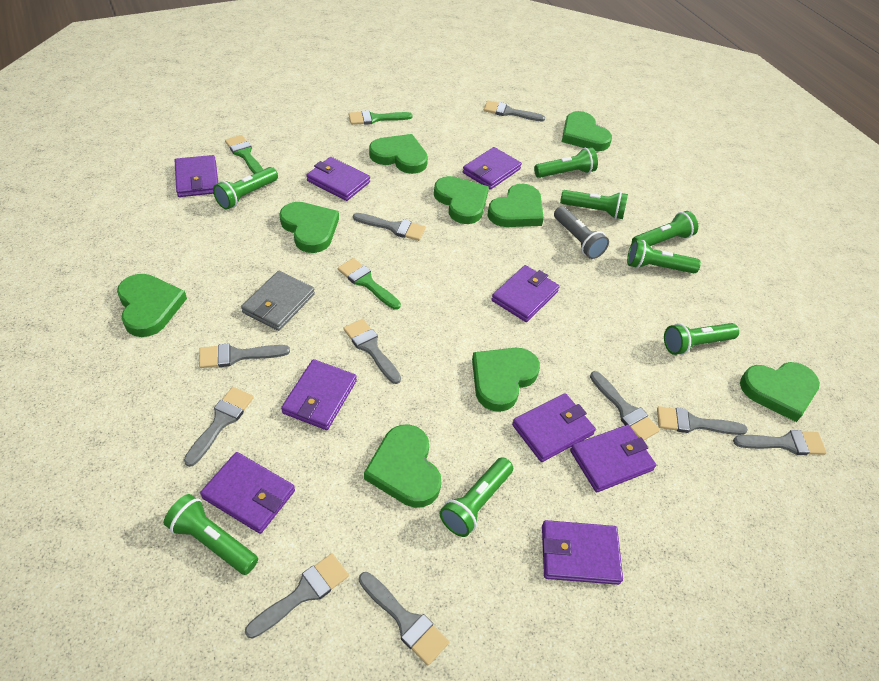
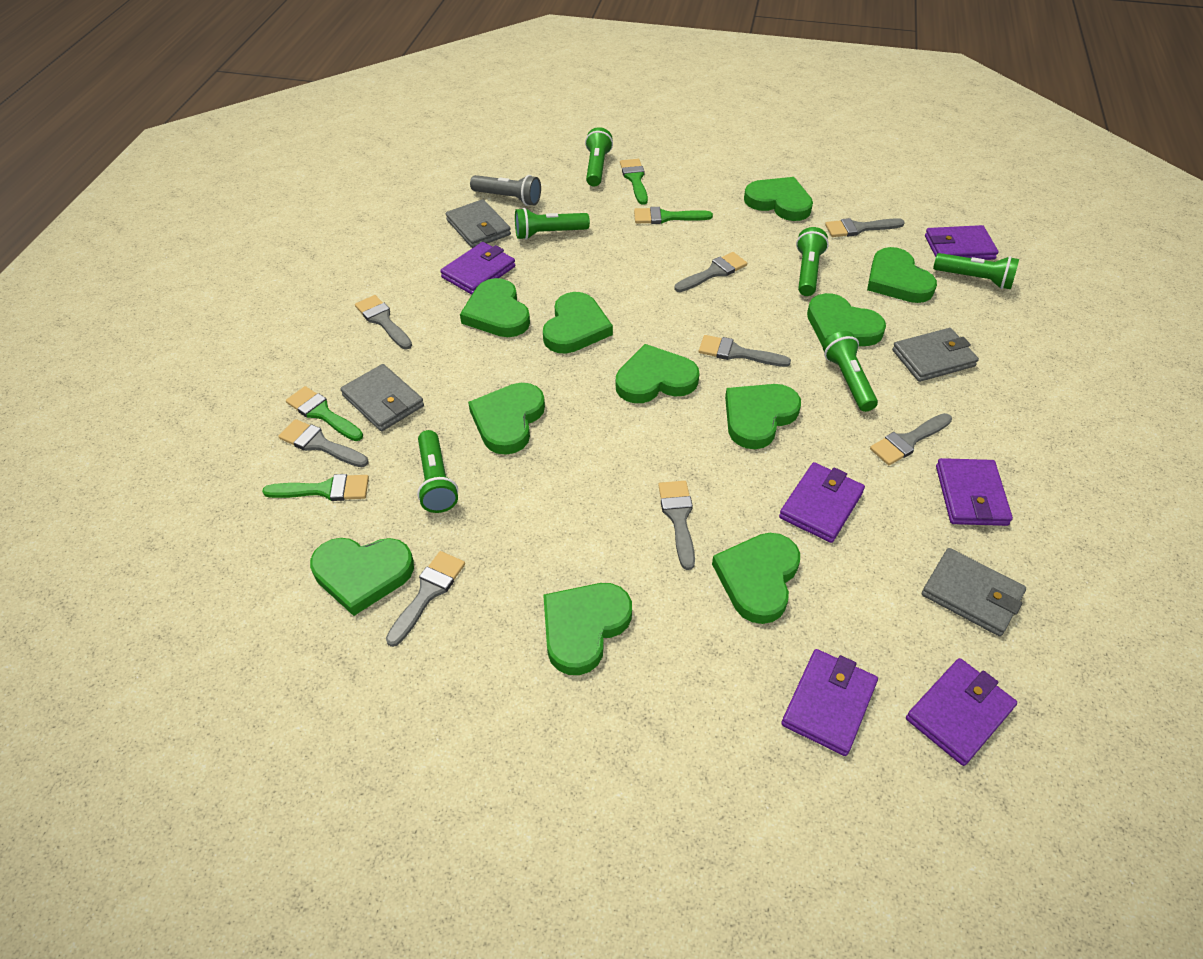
green brush: [225,135,263,174] [338,258,401,310] [349,110,413,125] = 3 -> [262,474,369,501] [286,386,363,441] [620,159,648,205] [634,207,713,224] = 4
green flashlight: [164,494,258,575] [213,167,278,209] [440,457,513,537] [534,147,598,178] [560,190,628,219] [627,240,701,273] [632,211,698,246] [664,323,739,355] = 8 -> [417,430,458,513] [515,208,590,240] [585,127,613,186] [796,227,829,296] [823,331,878,412] [933,253,1019,289] = 6
green heart: [117,274,187,337] [279,202,339,253] [364,424,441,508] [369,134,428,174] [434,176,489,224] [472,348,540,412] [487,184,544,227] [562,111,612,151] [740,362,820,422] = 9 -> [310,538,414,616] [460,278,530,337] [468,383,545,455] [543,292,613,354] [543,583,632,675] [616,344,700,403] [712,533,800,624] [725,384,801,449] [744,177,813,221] [807,293,886,347] [867,247,937,303] = 11
grey brush: [184,387,254,467] [199,343,290,368] [245,553,349,639] [343,319,401,384] [353,213,426,241] [359,572,449,665] [484,100,545,122] [590,371,660,440] [657,406,748,435] [733,430,827,455] = 10 -> [278,419,368,467] [355,295,412,349] [386,551,465,647] [658,481,695,570] [674,252,747,292] [699,335,791,367] [825,218,905,237] [870,413,952,465] = 8
grey wallet: [241,271,315,331] = 1 -> [341,364,424,431] [446,199,511,248] [892,328,979,382] [922,548,1026,636] = 4
purple wallet: [175,155,218,197] [200,452,295,534] [281,359,357,430] [306,157,370,201] [463,147,522,190] [491,265,560,322] [512,393,596,462] [542,520,623,585] [570,425,656,492] = 9 -> [440,242,515,295] [779,462,865,543] [781,649,878,756] [906,658,1017,766] [925,225,998,260] [936,458,1013,526] = 6

